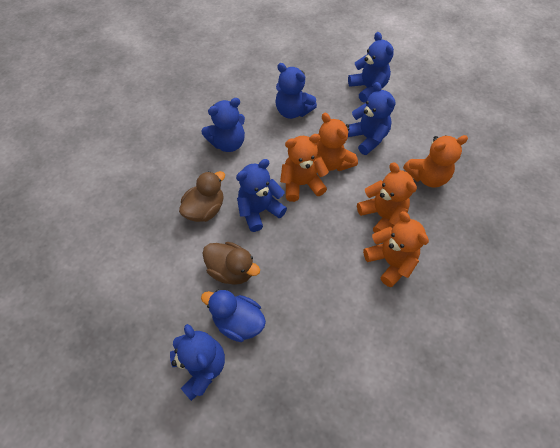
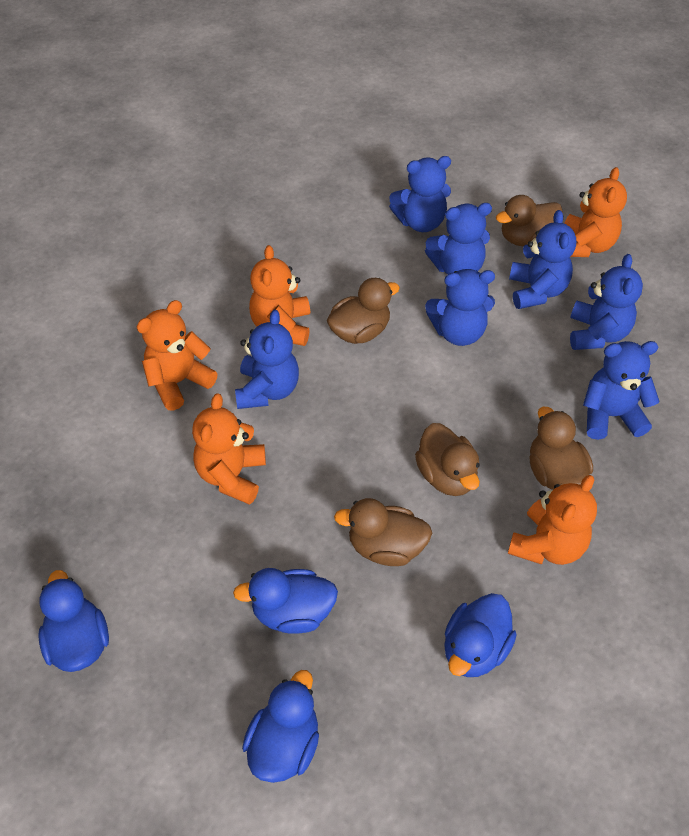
blue duck: [201,290,266,342] = 1 -> [38,570,109,672] [233,568,338,634] [242,670,319,783] [444,593,517,677] = 4
blue teddy bear: [170,324,225,401] [201,98,245,152] [236,159,287,232] [275,63,317,119] [348,32,394,103] [348,82,396,155] = 6 -> [235,310,299,409] [389,156,451,232] [425,203,492,274] [425,269,495,346] [509,210,576,309] [570,254,643,350] [583,341,660,440] = 7
brown duck: [179,171,225,222] [203,242,260,285] = 2 -> [327,278,400,344] [334,498,432,566] [415,423,480,496] [496,195,563,246] [530,407,593,490] = 5

